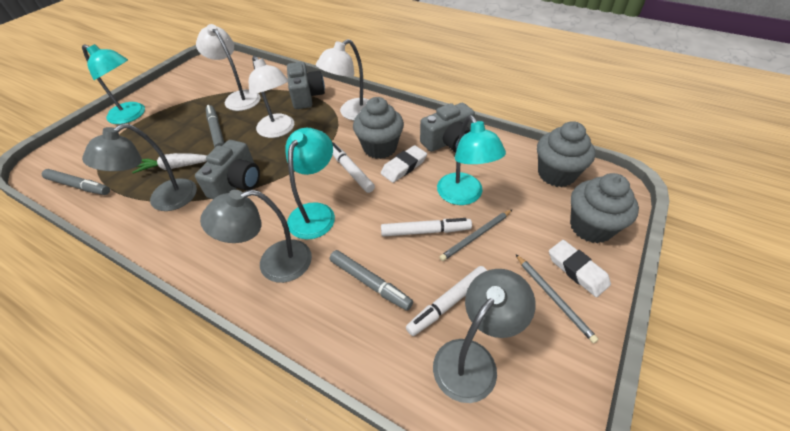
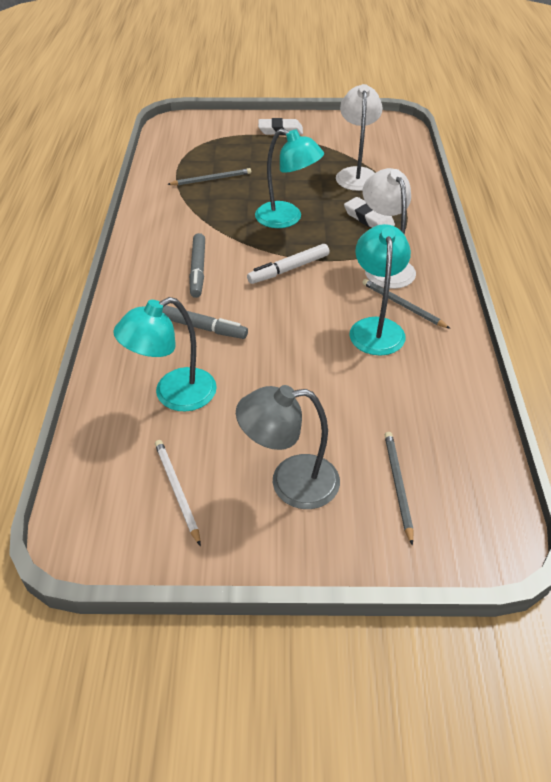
grey camera: [195,140,260,199] [287,62,325,109] [420,103,475,152] = 3 -> none = 0
grey cupcake: [353,97,404,159] [537,121,595,187] [570,173,639,243] = 3 -> none = 0
grey lamp: [82,123,197,211] [200,190,312,283] [433,269,535,403] = 3 -> [236,385,340,509] = 1
grey marker: [42,169,110,195] [206,105,225,148] [329,250,413,311] = 3 -> [162,305,248,339] [189,233,205,298] = 2
grey pencil: [440,210,512,261] [516,255,599,343] = 2 -> [167,168,251,186] [362,279,451,329] [385,432,413,546] = 3
white carrot: [132,153,207,174] = 1 -> none = 0
white lamp: [196,24,261,111] [249,55,294,138] [316,39,369,120] = 3 -> [336,84,383,191] [363,168,416,289] = 2
white marker: [332,142,375,193] [381,218,472,236] [406,266,487,336] = 3 -> [247,244,329,284] = 1
white pencil: none = 0 -> [155,440,201,546] = 1

